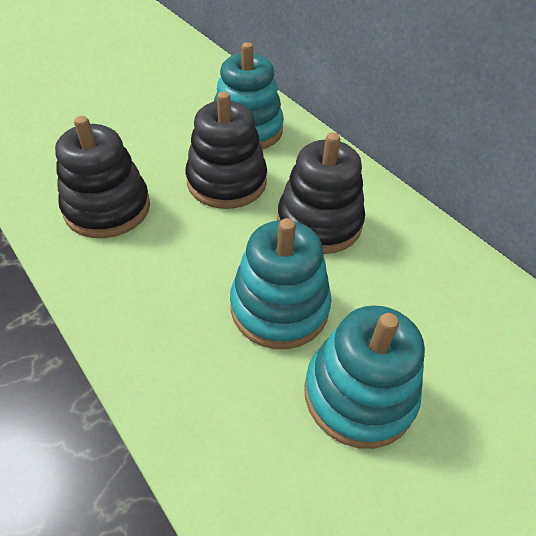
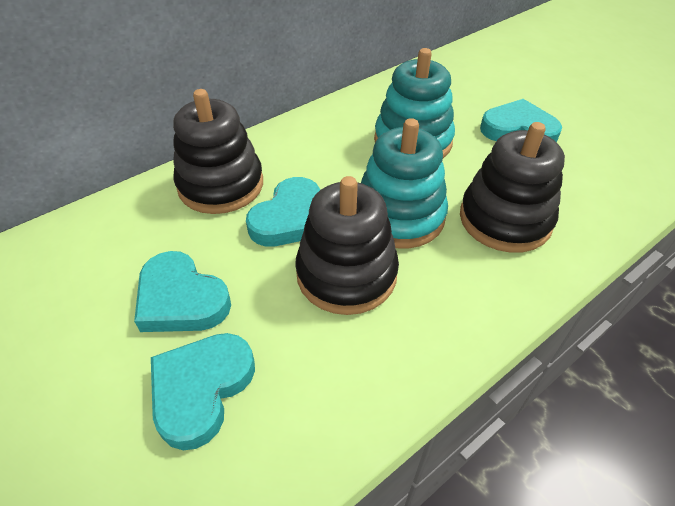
turquoise heart: none = 0 -> [134,251,231,332] [151,333,255,450] [246,177,320,246] [480,99,562,142] = 4
turquoise stacking toy: [214,42,284,150] [230,218,332,349] [304,305,425,449] = 3 -> [361,118,448,249] [374,48,455,158] = 2

